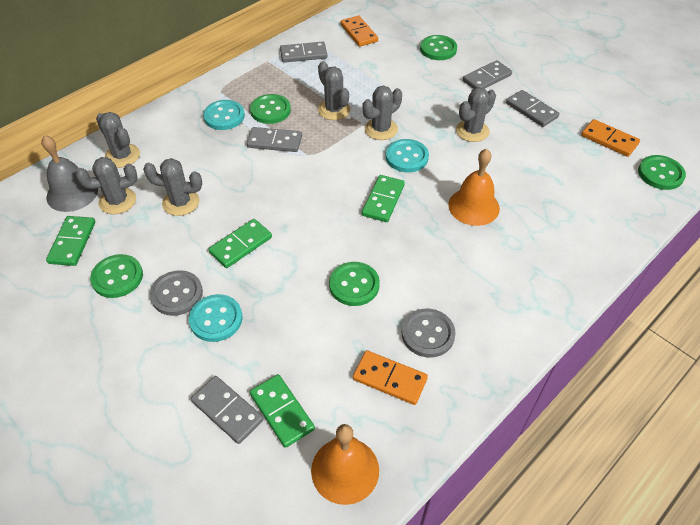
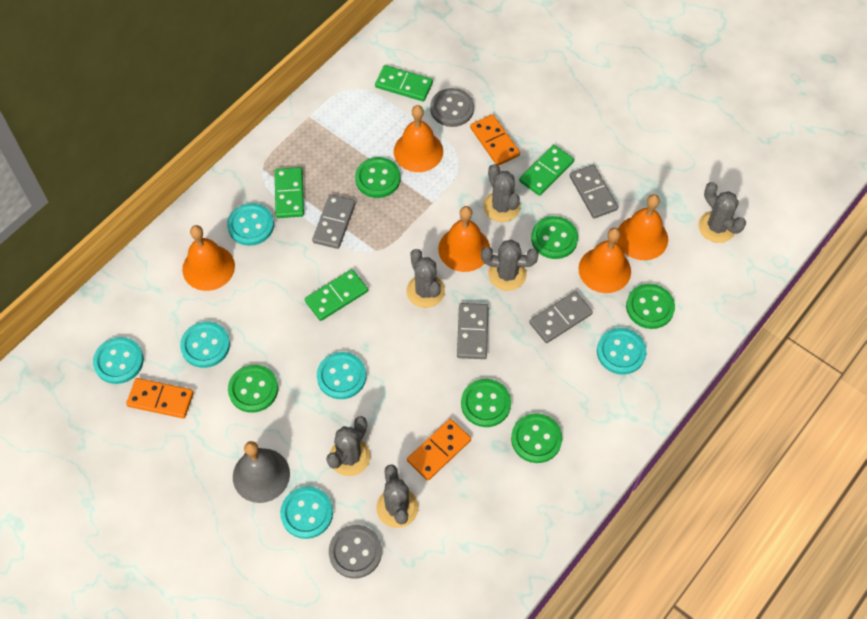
green button: [90,254,143,298] [250,94,291,124] [329,262,380,306] [420,35,457,60] [638,155,686,190] = 5 -> [228,365,278,413] [355,157,400,198] [461,379,511,427] [511,413,562,463] [531,216,578,259] [626,284,675,329] = 6
grey domino: [191,376,264,444] [247,127,302,152] [280,42,327,63] [463,60,512,89] [506,90,560,127] = 5 -> [312,194,356,249] [457,303,488,359] [529,291,593,343] [570,165,618,219] = 4
orange bell: [311,424,379,505] [448,149,500,226] = 2 -> [182,225,235,291] [394,105,443,172] [438,206,490,272] [579,228,631,293] [617,194,668,260] = 5
turquoise button: [189,294,243,342] [203,100,245,130] [386,139,429,172] = 3 -> [93,337,144,384] [180,321,230,368] [227,203,274,246] [280,486,333,539] [317,352,366,399] [597,328,647,375] = 6

